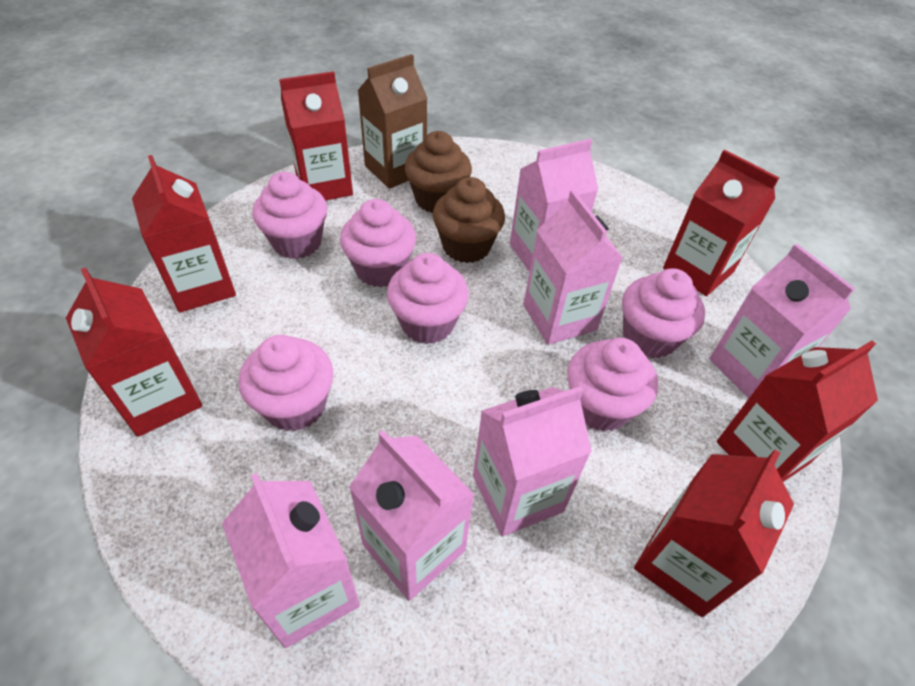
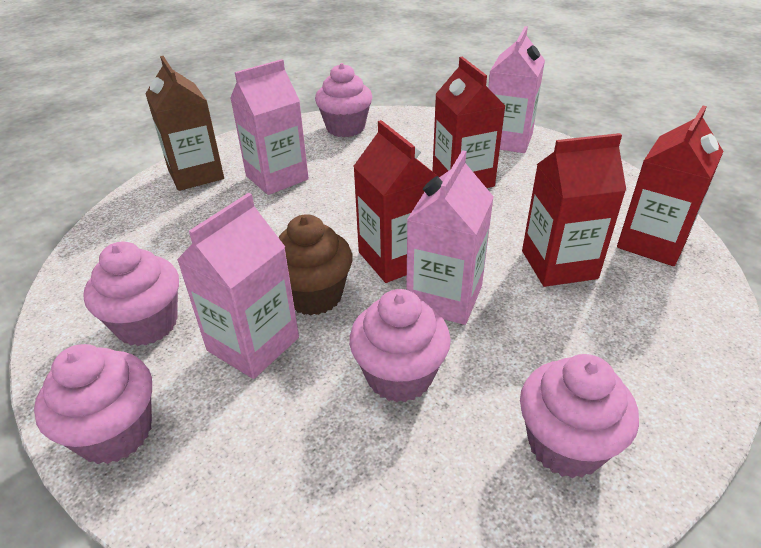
brown cupcake: [404,131,472,213] [433,177,505,263] = 2 -> [278,214,353,315] = 1
pink carton: [222,473,360,648] [349,430,475,601] [473,386,592,537] [510,139,599,272] [523,190,623,345] [709,244,855,399] = 6 -> [177,193,299,379] [230,59,309,195] [406,150,494,325] [488,26,545,153] = 4
pink cupcake: [239,335,333,431] [252,172,327,259] [340,199,416,287] [387,253,469,344] [567,338,658,432] [622,268,705,359] = 6 -> [34,344,152,464] [83,241,179,346] [315,63,372,137] [349,289,451,402] [520,354,639,478] = 5
red carton: [66,267,202,437] [132,155,236,313] [279,71,353,201] [634,450,794,617] [663,150,780,296] [717,341,878,482] = 6 -> [353,120,439,283] [432,57,505,188] [522,133,626,287] [617,106,724,266] = 4

